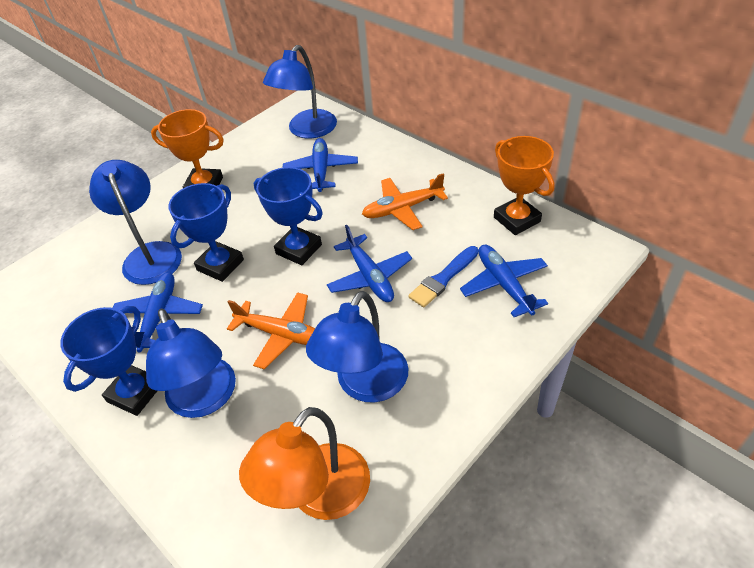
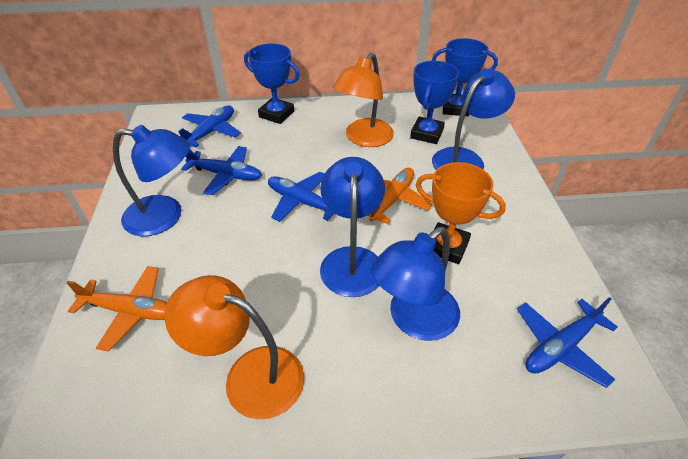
blue brush: [408,246,479,307] = 1 -> none = 0
orange lamp: [239,407,370,520] = 1 -> [164,275,304,419] [333,53,394,147] = 2
orange trophy: [151,109,224,188] [494,136,554,235] = 2 -> [416,162,506,264] = 1

